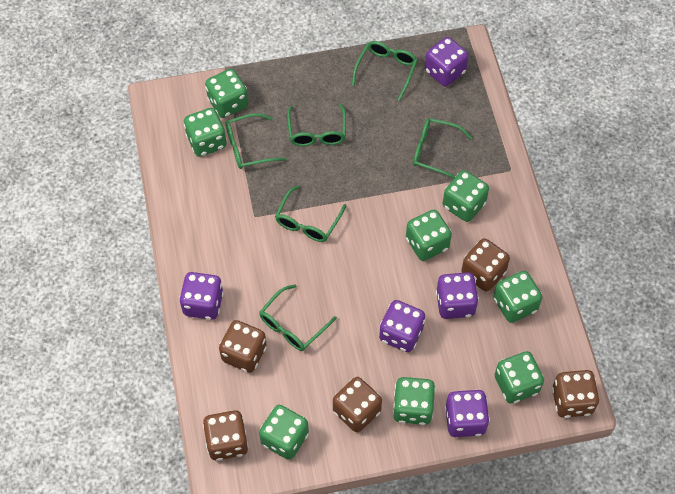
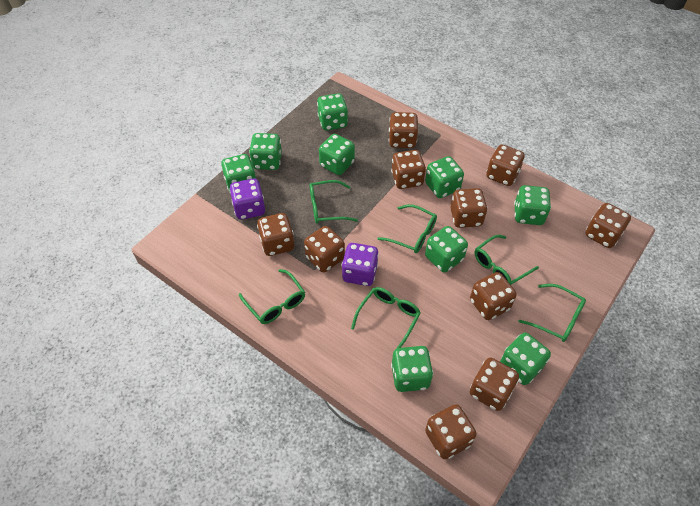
brown dice: [203,410,248,461] [219,320,267,373] [333,377,382,432] [461,238,510,291] [552,370,599,418] = 5 -> [257,213,294,256] [304,226,345,272] [389,112,418,148] [391,150,426,189] [425,404,477,459] [450,188,488,228] [470,272,516,320] [470,358,519,411] [486,145,525,186] [585,203,631,248] = 10
green dice: [184,108,227,157] [205,69,248,118] [259,405,309,460] [393,377,436,425] [406,210,452,261] [443,170,489,222] [493,271,542,323] [495,351,544,404] = 8 -> [221,154,256,192] [249,133,282,170] [317,93,348,131] [319,134,355,175] [391,346,433,392] [425,156,464,198] [425,226,468,272] [500,333,551,385] [514,185,551,225] = 9
purple dice: [179,272,224,320] [379,300,425,352] [425,37,469,86] [436,272,479,319] [445,390,490,437] = 5 -> [229,179,265,220] [341,243,379,286] = 2

